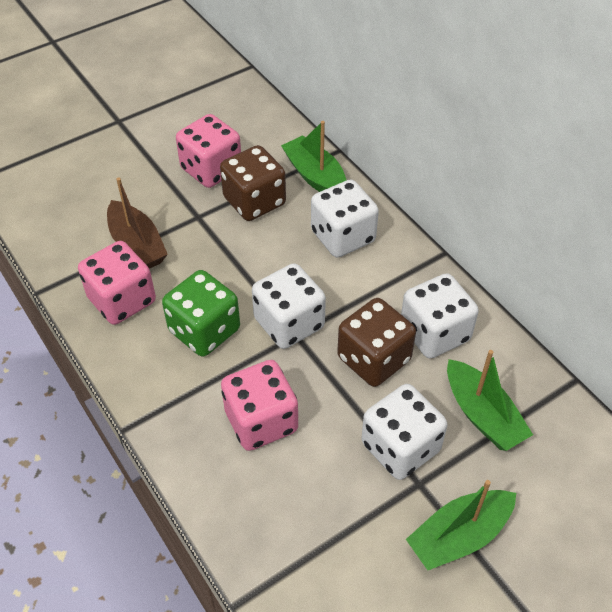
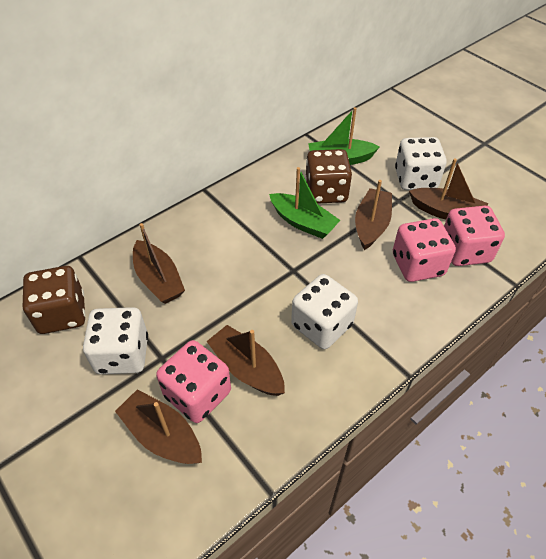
brown boat: [107,178,168,269] = 1 -> [115,389,202,464] [133,223,185,304] [206,325,285,396] [355,180,392,250] [409,158,488,219] = 5
green boat: [281,121,346,192] [406,480,516,570] [447,350,533,451] = 3 -> [269,167,340,239] [308,107,380,165] = 2
green dice: [162,270,240,357] = 1 -> none = 0
white dice: [252,263,326,349] [311,180,379,258] [361,384,447,480] [401,273,479,358] = 4 -> [83,307,148,374] [291,274,358,349] [395,137,447,190] = 3

